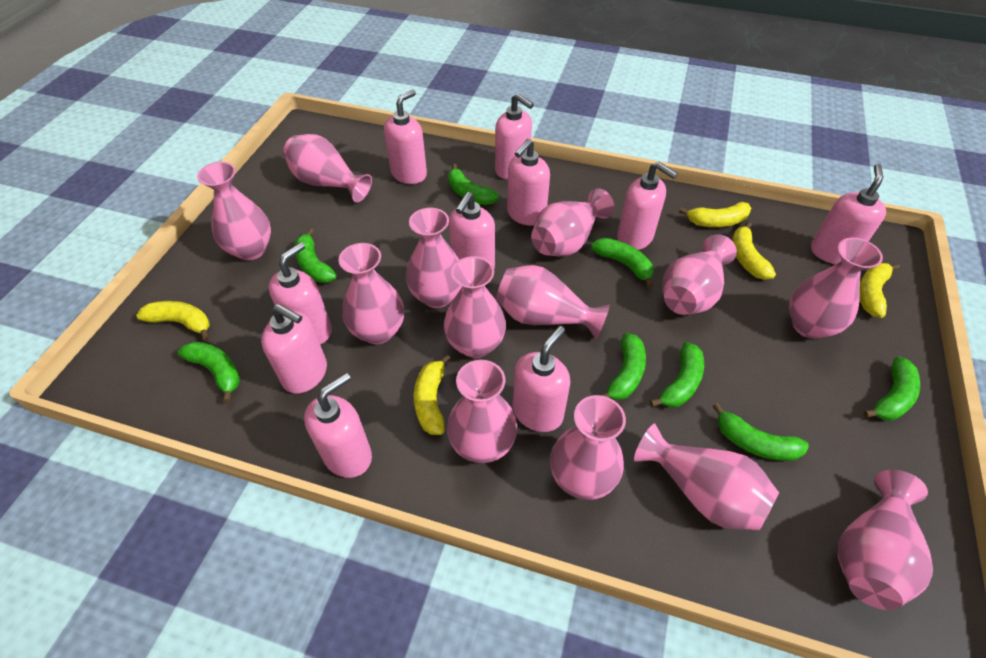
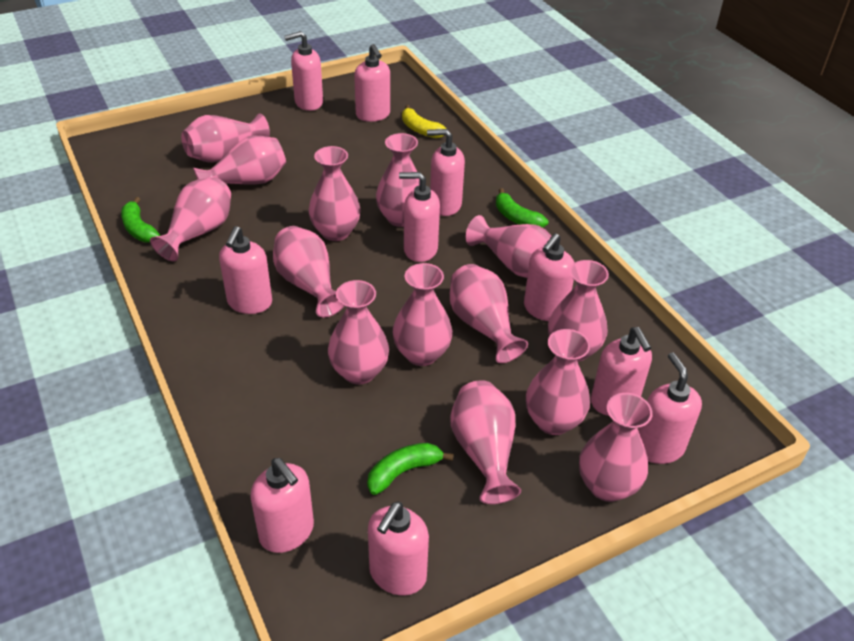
green banana: [178,341,240,403] [294,228,337,283] [448,164,499,205] [591,238,654,288] [601,333,646,400] [650,342,704,408] [712,403,809,461] [863,357,920,421] = 8 -> [121,197,160,243] [367,443,454,495] [496,188,548,228] = 3
pink vase: [197,162,271,261] [283,134,372,203] [339,243,404,344] [406,208,462,308] [444,256,506,358] [447,360,517,463] [496,265,610,339] [531,188,614,257] [550,395,626,500] [634,424,779,531] [662,234,737,315] [789,238,883,339] [838,470,933,610] = 13 -> [150,177,231,261] [181,114,270,163] [193,135,286,184] [273,226,344,318] [308,146,361,241] [328,280,389,385] [376,133,420,227] [392,263,452,366] [450,264,528,363] [450,380,521,504] [466,215,551,278] [526,329,590,435] [548,260,609,362] [579,393,653,502] = 14
yellow banana: [136,301,210,340] [414,355,451,435] [679,202,751,227] [732,222,776,280] [860,263,900,318] = 5 -> [402,105,448,138] = 1

